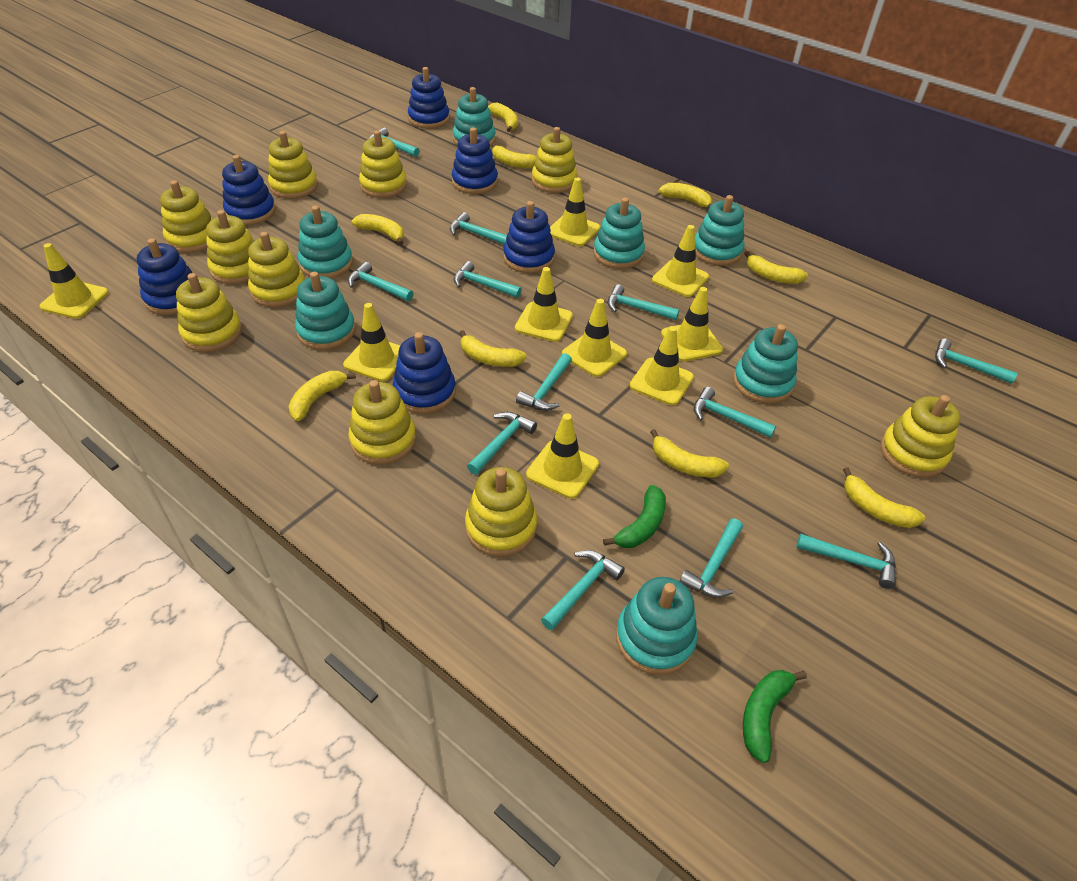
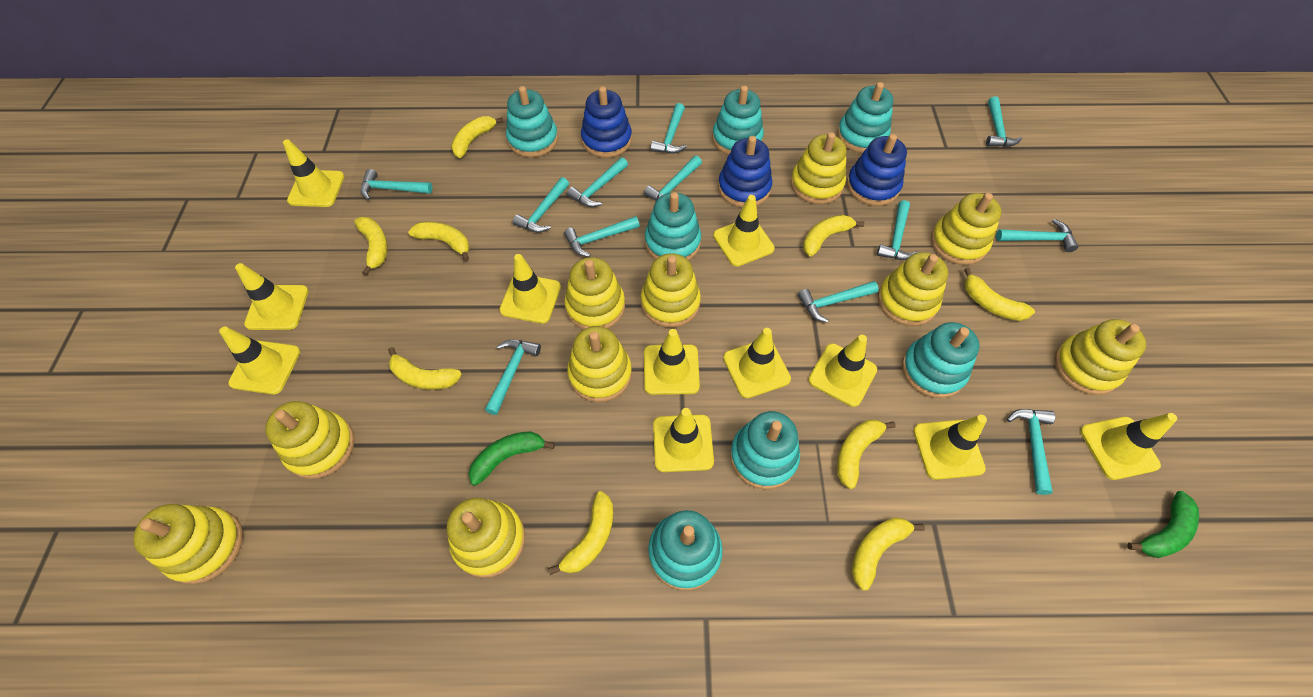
blue stacking toy: [137,238,192,315] [222,155,276,225] [393,332,456,414] [408,67,450,128] [452,128,498,194] [503,201,555,273] = 6 -> [581,86,632,158] [718,136,772,208] [847,134,907,206] = 3
yellow traffic cone: [39,243,109,319] [343,303,400,382] [515,267,573,342] [526,413,599,499] [550,178,600,246] [562,299,627,377] [630,326,694,405] [652,225,709,297] [661,287,723,362] = 9 -> [219,327,300,395] [235,263,309,330] [283,139,344,207] [499,254,561,324] [644,329,700,395] [653,408,714,472] [713,195,775,267] [723,328,791,398] [808,335,877,407] [913,415,987,480] [1080,413,1177,480] = 11

